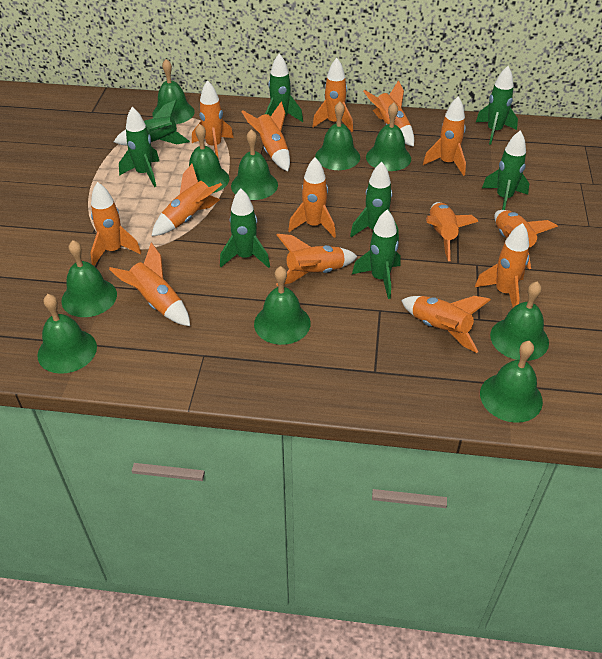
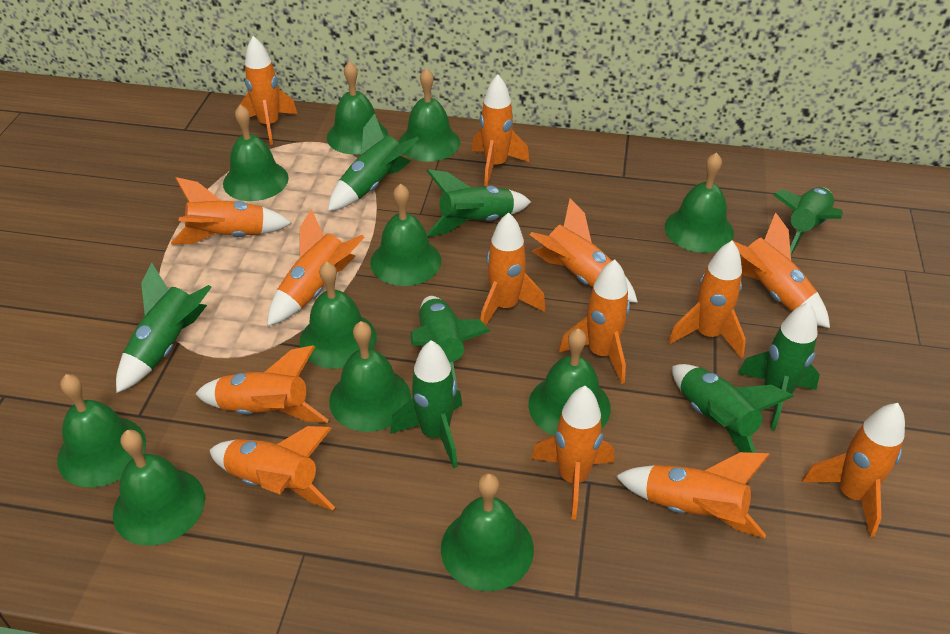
green bell: [37,294,97,374] [61,240,117,317] [152,59,195,124] [189,124,229,193] [231,129,278,200] [254,266,311,345] [315,102,360,170] [366,102,411,171] [480,341,543,423] [490,282,549,361] = 10 -> [57,374,146,487] [113,430,205,546] [223,105,289,201] [299,261,377,369] [327,61,388,155] [329,321,411,432] [370,184,441,286] [398,68,460,162] [441,473,534,591] [528,328,611,436] [665,152,734,253] = 11

